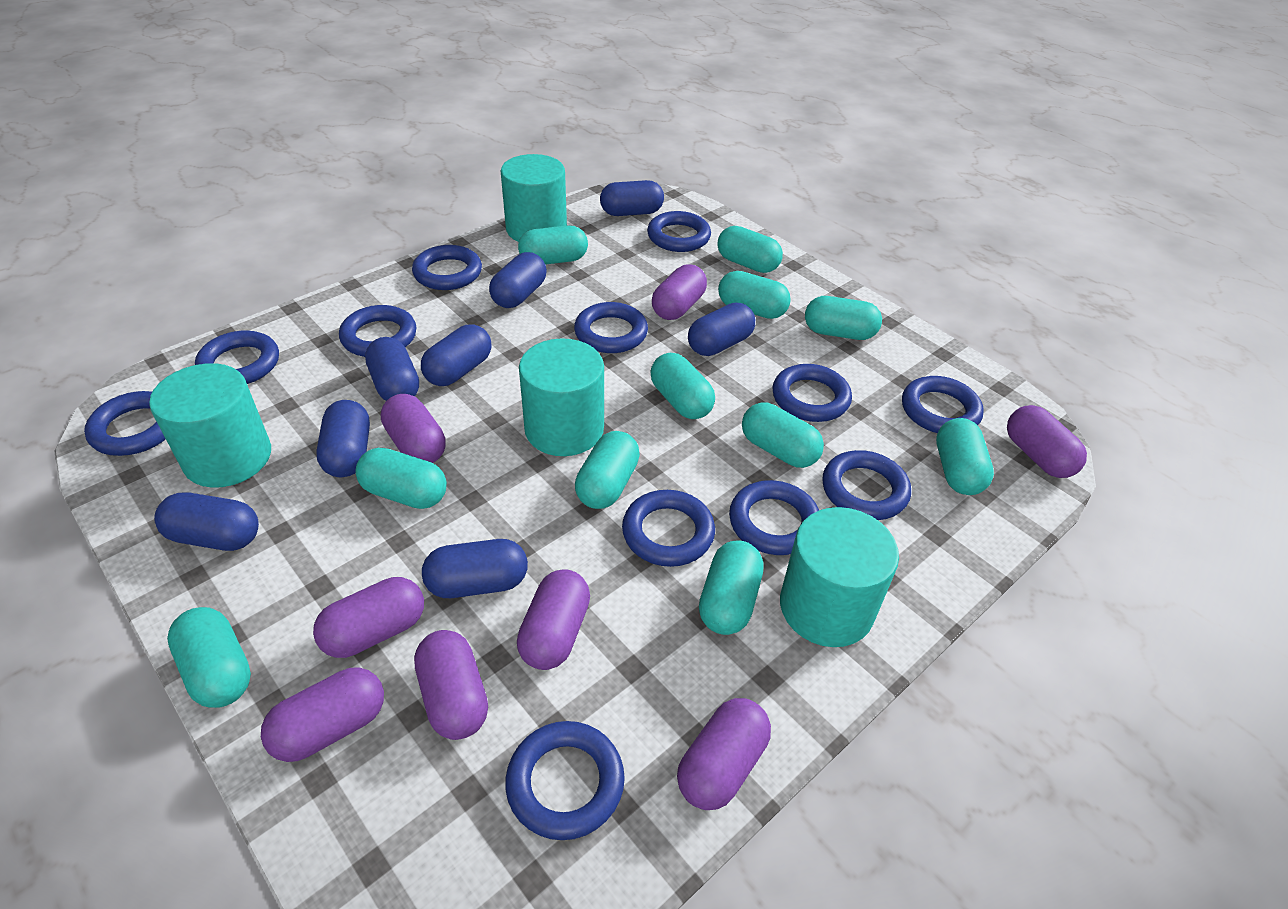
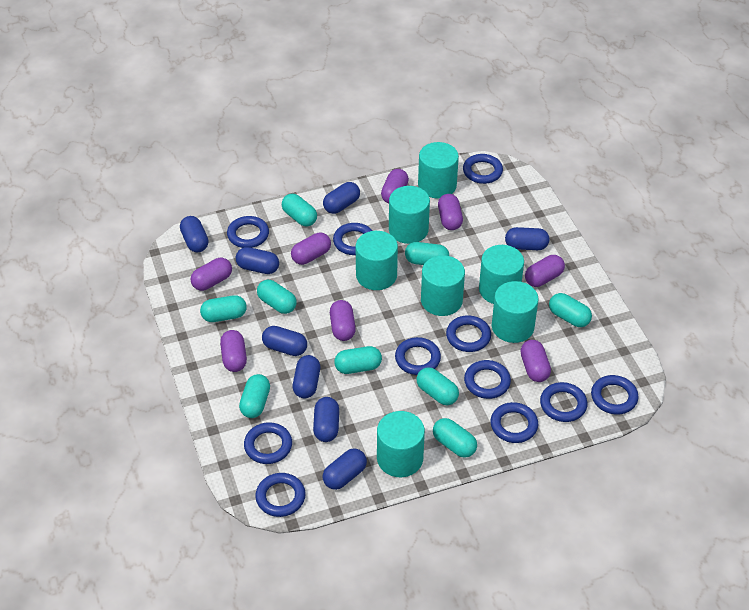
blue ring: [84,391,166,456] [195,331,279,384] [339,305,417,357] [412,245,482,290] [505,721,625,840] [574,302,648,353] [622,490,715,567] [647,211,711,252] [729,480,819,555] [772,364,852,422] [822,450,911,520] [902,376,984,433] = 12 -> [227,216,269,248] [244,422,292,464] [255,473,306,517] [333,223,372,255] [395,337,441,375] [446,315,491,352] [463,154,503,184] [464,360,511,399] [491,402,538,443] [540,382,588,422] [591,375,639,414] = 11
turquoise capsule: [167,607,251,708] [355,448,447,509] [518,225,588,265] [575,431,640,509] [650,353,715,419] [699,540,763,635] [717,226,783,273] [718,271,791,319] [742,403,824,468] [805,296,882,340] [936,418,994,495] = 11 -> [200,295,247,322] [239,374,270,418] [257,280,297,314] [282,194,317,227] [334,346,382,374] [405,242,449,265] [417,367,459,405] [433,418,477,458] [549,293,592,327] = 9
turquoise cylinder: [149,363,271,488] [501,154,567,242] [519,338,604,456] [780,507,899,647] = 4 -> [356,231,398,290] [377,411,425,477] [389,186,430,244] [418,142,459,198] [421,255,465,316] [479,245,524,304] [492,281,539,343] = 7

